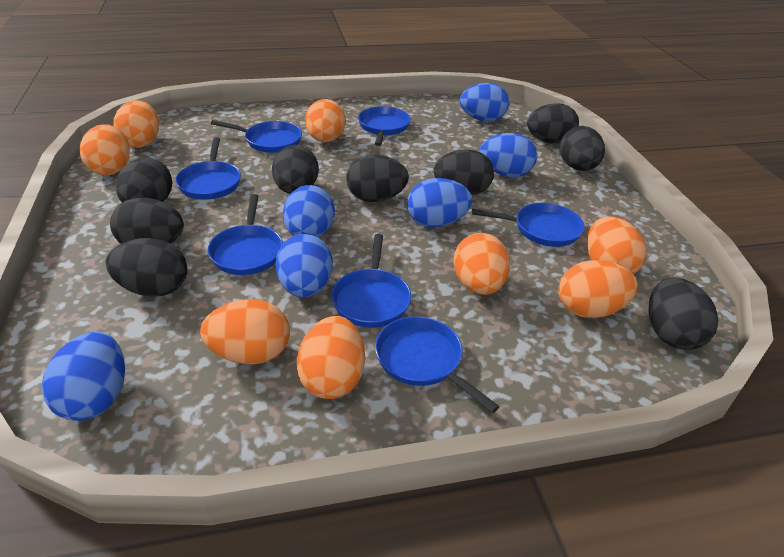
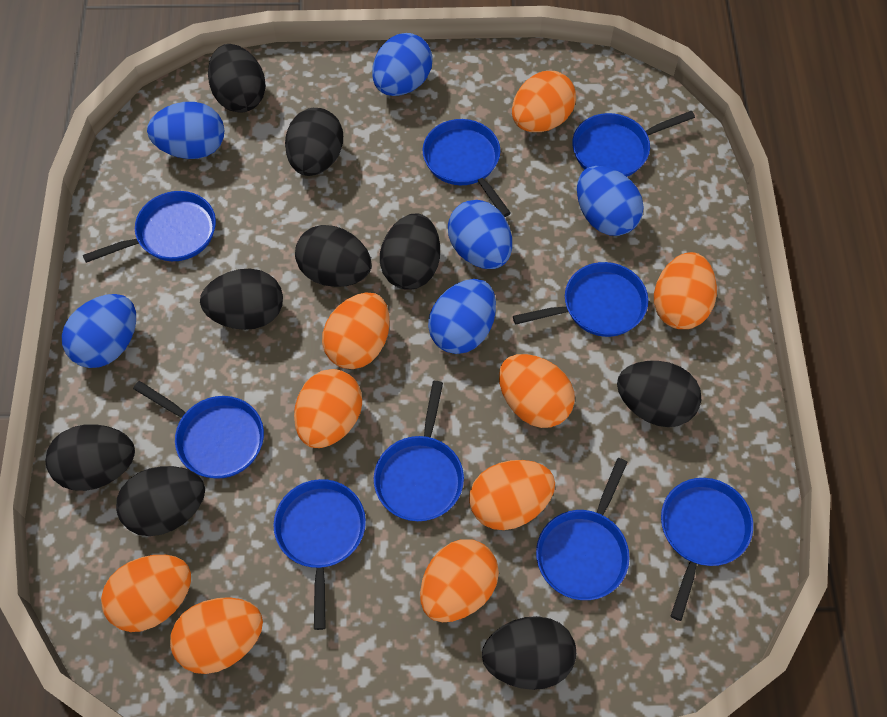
blue pan: [175,137,241,200] [208,194,283,275] [211,120,302,153] [331,234,411,328] [358,106,411,146] [375,316,500,413] [472,203,585,247] = 7 -> [83,191,216,263] [133,381,264,479] [273,479,366,630] [374,381,464,521] [422,119,511,217] [513,262,648,337] [536,458,630,600] [572,111,695,177] [661,478,753,621] = 9
orange egg: [80,124,130,175] [113,100,159,148] [200,299,290,364] [297,316,365,399] [305,99,346,142] [453,233,510,295] [559,260,638,318] [587,216,647,274] = 8 -> [101,555,191,632] [170,597,263,674] [294,369,362,448] [322,292,390,369] [420,539,499,622] [469,460,555,530] [499,354,575,428] [512,71,576,132] [654,252,717,329] = 9

